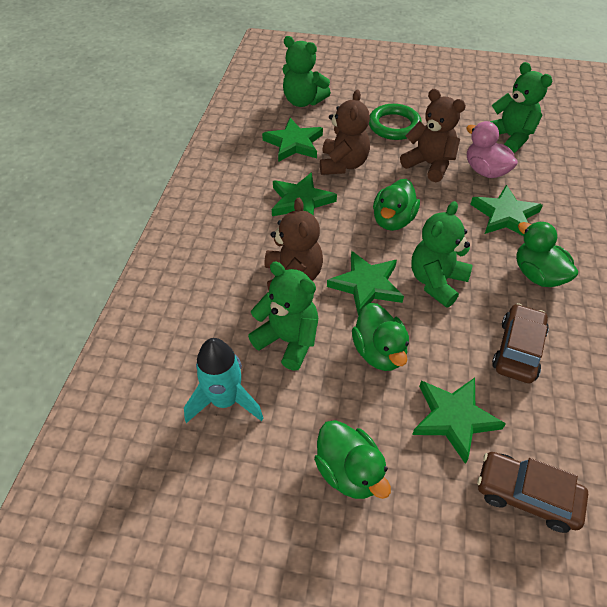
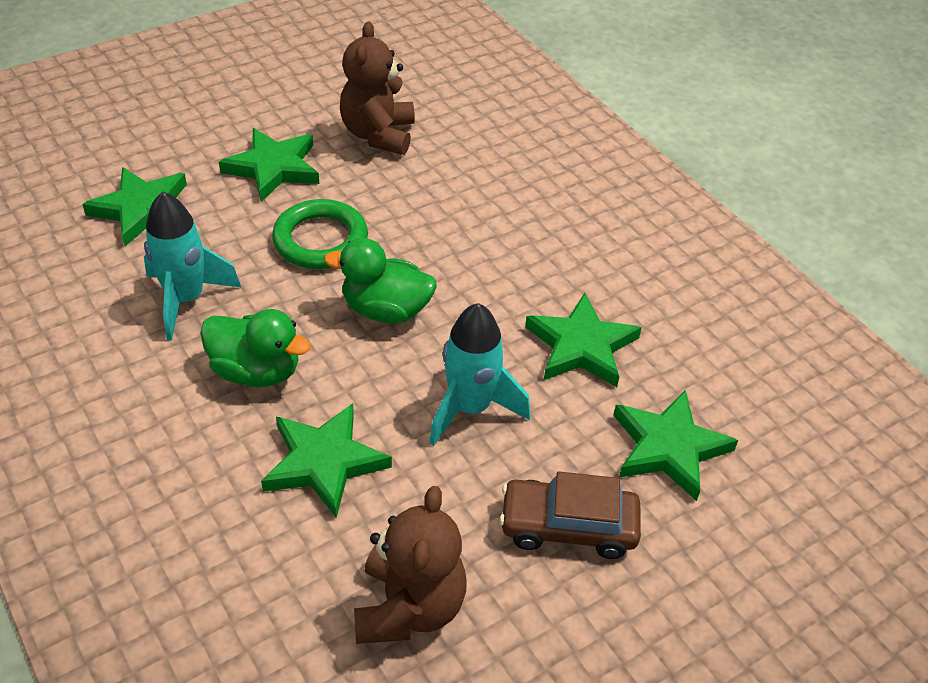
brown car: [477,452,588,533] [492,303,549,383] = 2 -> [499,471,641,559] = 1
brown teddy bear: [265,198,323,290] [320,90,370,175] [400,89,466,182] = 3 -> [340,22,415,155] [354,486,467,644] = 2
green duck: [314,420,391,499] [352,303,409,371] [373,179,420,231] [516,222,578,287] = 4 -> [200,309,311,387] [324,238,437,323] = 2
green teddy bear: [248,262,318,371] [282,36,331,107] [411,201,473,308] [490,62,552,153] = 4 -> none = 0
pink duck: [466,121,518,178] = 1 -> none = 0
turquoise rocket: [184,338,263,423] = 1 -> [144,191,241,341] [429,303,530,446] = 2

